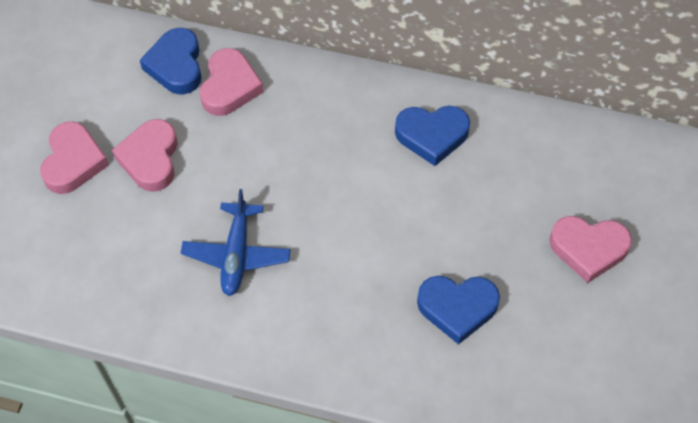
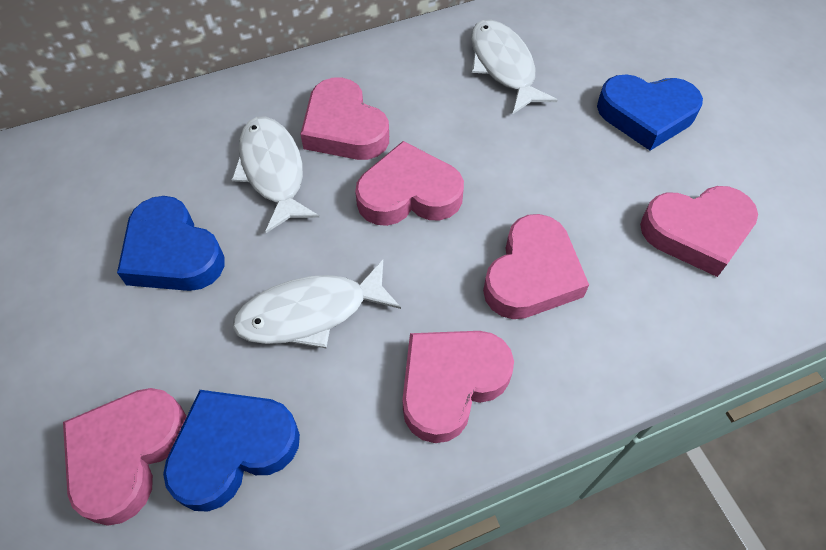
blue plane: [181,189,291,296] = 1 -> none = 0
pink heart: [40,121,109,194] [112,119,178,192] [200,48,264,116] [549,216,632,283] = 4 -> [63,388,187,526] [300,77,389,160] [355,141,464,226] [402,331,514,443] [483,214,589,319] [640,186,758,277] = 6
white fish: none = 0 -> [231,116,320,233] [232,260,401,349] [471,20,557,114] = 3

